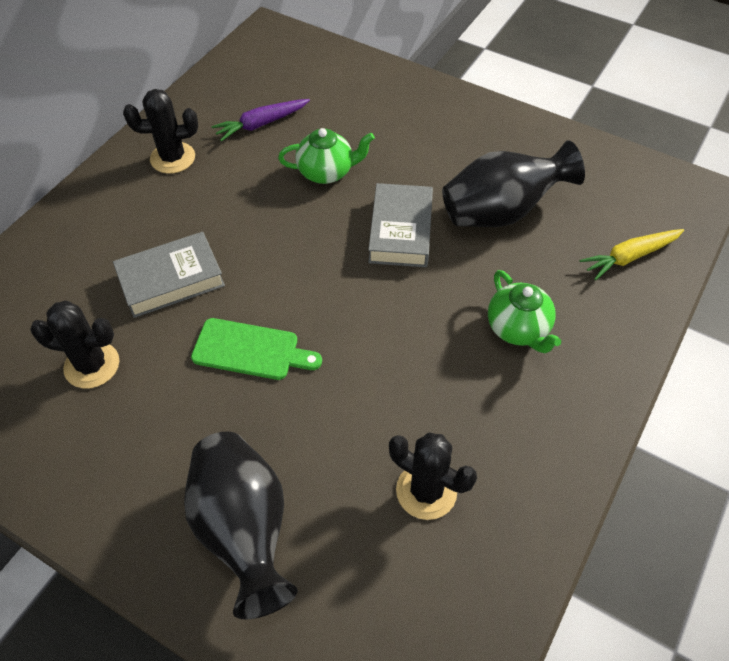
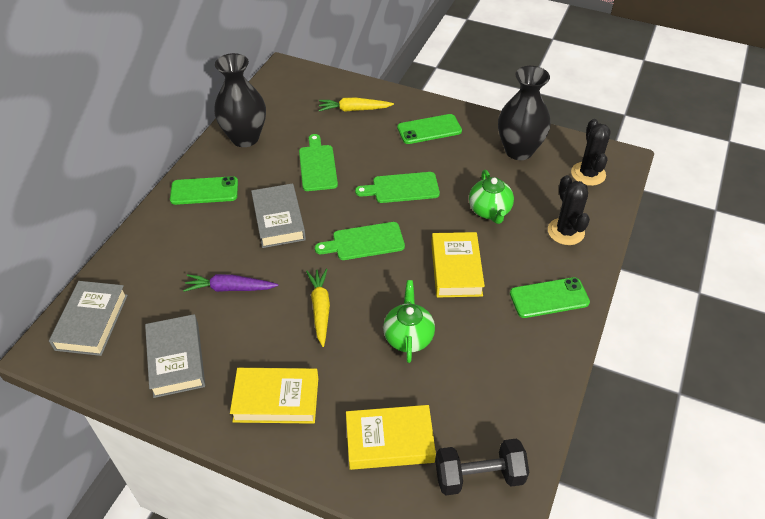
black cactus: [30,301,119,388] [123,89,198,174] [389,432,477,520] = 3 -> [548,175,590,245] [571,119,611,186] = 2
black dumbbell: none = 0 -> [435,438,529,495] = 1
green cutting board: [191,318,322,380] = 1 -> [299,134,338,191] [315,222,405,260] [355,172,440,203] = 3
green phone: none = 0 -> [170,176,238,205] [397,114,462,144] [510,277,590,318] = 3
grey book: [113,232,225,318] [368,183,433,267] = 2 -> [49,281,128,356] [145,314,205,398] [251,183,306,248] = 3
yellow book: none = 0 -> [230,368,318,424] [346,405,436,470] [431,232,485,297] = 3
yellow carrot: [579,229,684,280] = 1 -> [306,269,330,347] [319,98,394,112] = 2

